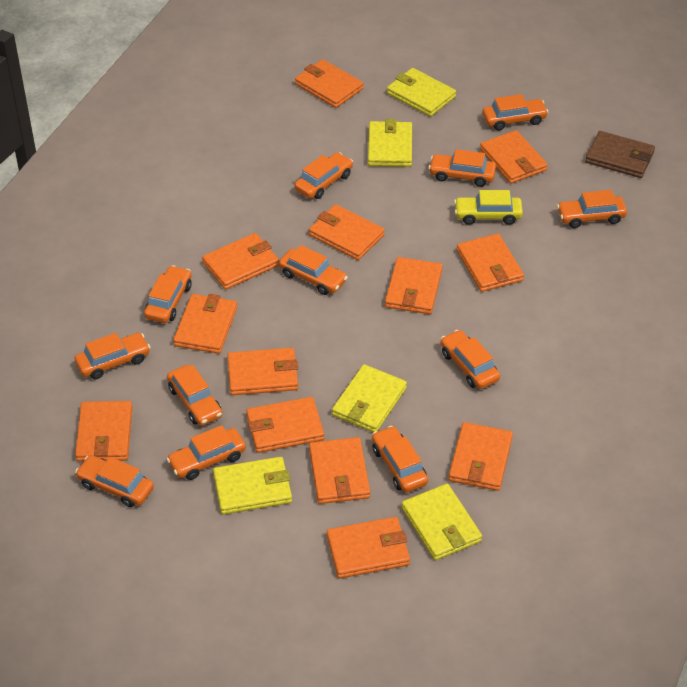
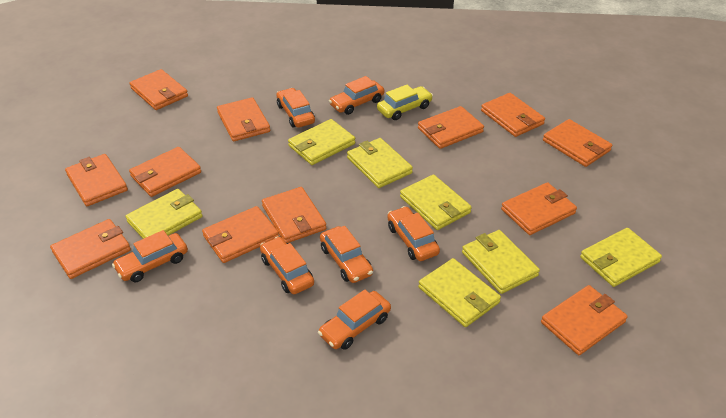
brown wallet: [585,131,655,178] = 1 -> none = 0
orange car: [75,333,151,380] [75,455,154,507] [144,265,192,323] [167,365,222,426] [167,425,246,480] [279,245,348,295] [294,152,353,199] [372,426,428,493] [428,149,496,187] [441,330,500,389] [482,94,548,130] [557,190,627,228] = 12 -> [112,230,188,282] [260,236,314,294] [276,88,315,128] [318,290,391,350] [320,226,373,283] [329,76,384,115] [387,206,440,261] = 7
orange wallet: [75,401,132,461] [173,294,237,354] [202,233,279,290] [227,348,298,395] [246,397,324,453] [295,59,363,108] [309,204,385,260] [309,437,370,504] [327,517,410,578] [385,257,443,314] [449,422,513,491] [457,233,524,292] [480,130,548,184] = 13 -> [50,219,131,279] [65,154,128,206] [129,69,188,110] [129,147,201,197] [202,206,279,263] [217,97,270,141] [262,187,326,243] [418,106,484,149] [481,93,545,137] [501,182,577,235] [541,285,628,355] [543,119,612,167] = 12
yellow wallet: [213,457,292,514] [332,364,407,432] [368,119,412,167] [387,68,456,117] [402,484,482,560] = 5 -> [126,189,203,239] [288,119,355,165] [347,138,413,188] [400,174,472,230] [418,258,501,327] [462,230,540,294] [580,228,662,287] = 7

